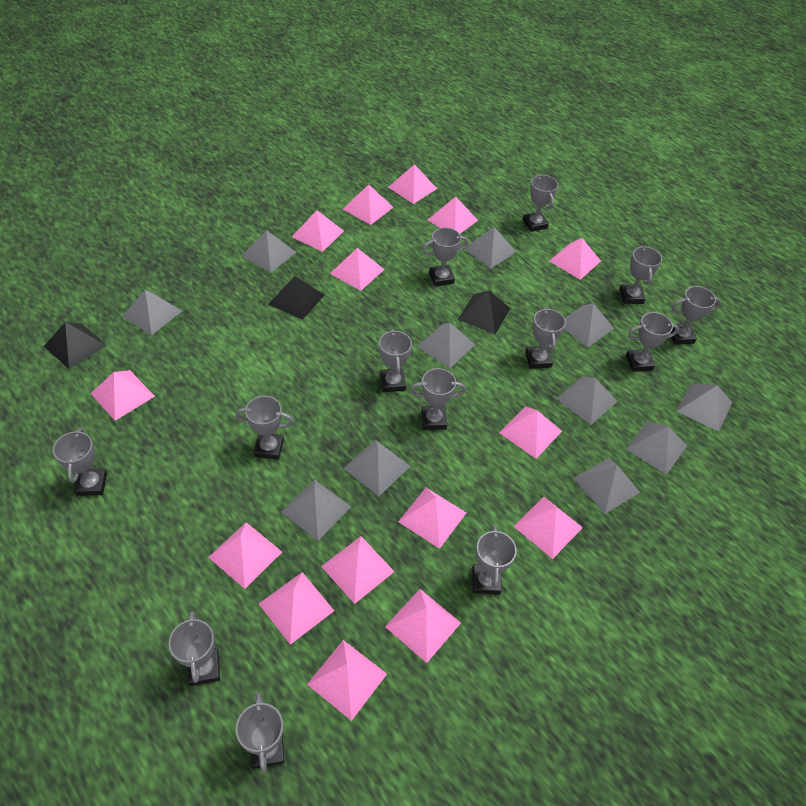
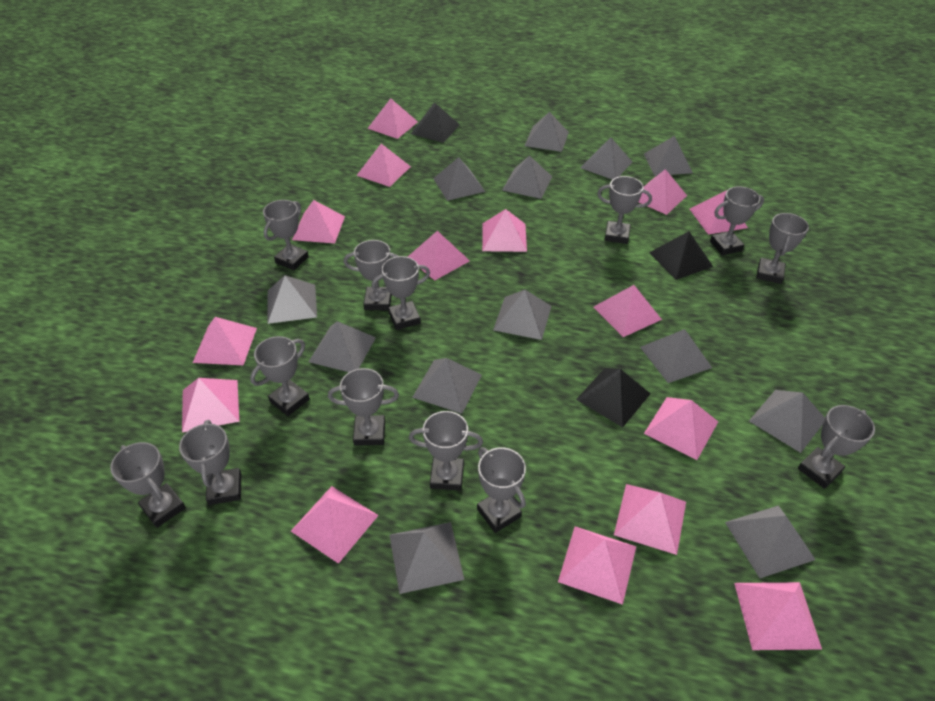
grey pyramid: [122,290,182,335] [242,230,297,273] [281,479,351,541] [343,440,410,496] [417,323,475,368] [464,227,516,268] [556,376,618,425] [564,303,614,347] [573,458,640,514] [626,421,688,475] [676,383,732,432] = 11 -> [268,275,317,324] [309,321,376,372] [390,522,464,594] [412,358,482,414] [433,157,485,201] [493,290,551,340] [502,155,552,199] [525,112,569,152] [580,138,632,180] [640,329,712,383] [644,136,693,176] [725,506,816,578] [749,390,825,453] = 13

